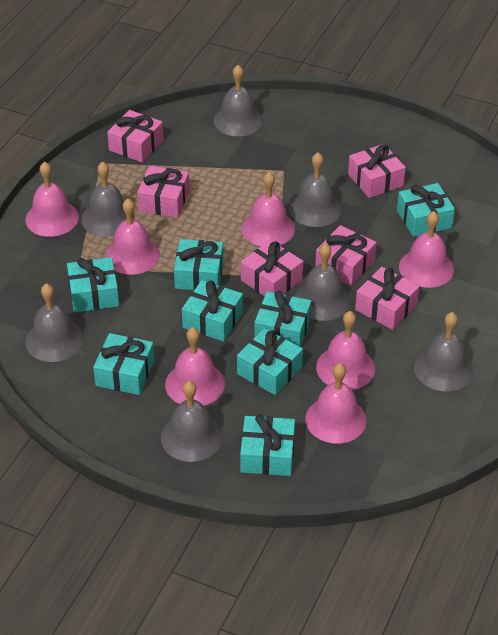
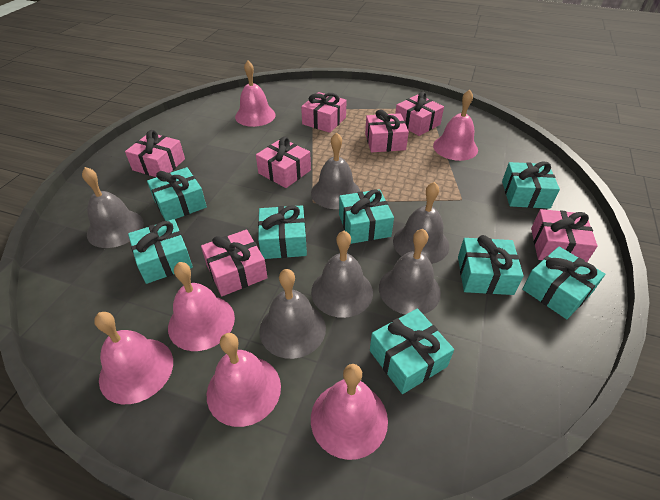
grey bell: [25,283,84,362] [81,161,135,237] [161,381,223,462] [214,65,263,136] [289,152,342,227] [295,243,351,321] [414,312,473,391] = 7 -> [82,167,144,248] [259,269,326,359] [311,132,360,209] [311,231,373,318] [379,229,441,315] [393,182,449,264] = 6
pink bell: [25,161,79,237] [105,199,160,275] [165,327,225,406] [242,172,295,246] [305,363,367,444] [316,311,375,390] [399,211,454,288] = 7 -> [94,312,173,404] [168,262,235,351] [207,333,281,427] [235,61,276,127] [311,364,388,460] [433,90,478,161] = 6
pink gift: [107,110,163,162] [137,166,190,218] [241,240,303,296] [315,225,377,286] [348,144,406,198] [355,267,420,330] = 6 -> [125,130,185,177] [201,230,268,296] [256,137,311,188] [301,92,347,133] [365,109,409,152] [395,92,444,136] [531,209,598,262] = 7

